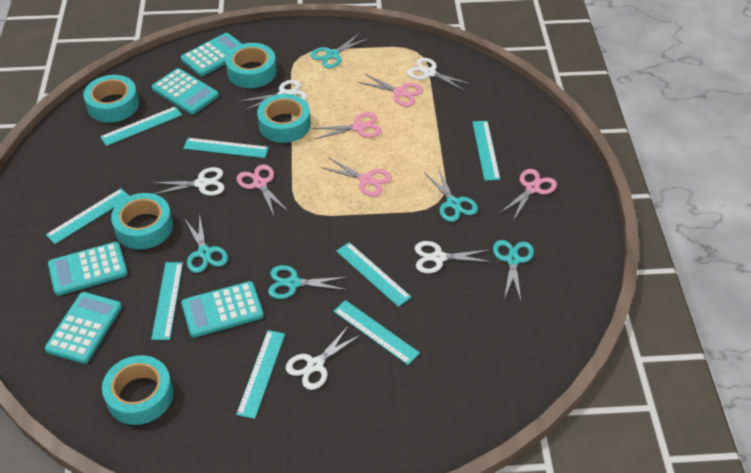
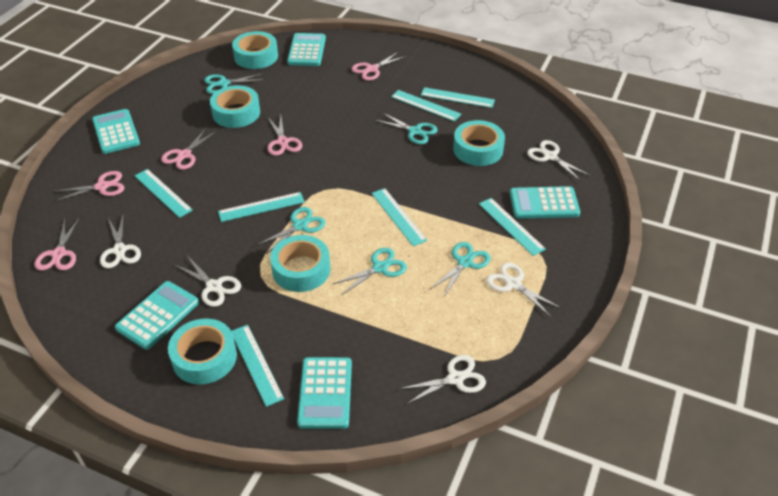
turquoise ruler: [46,189,129,244] [100,106,182,146] [151,262,183,340] [183,138,269,158] [236,330,285,419] [334,300,420,365] [336,242,411,307] [472,121,500,181] = 8 -> [135,169,193,218] [218,192,305,222] [232,325,284,407] [371,188,427,246] [391,90,461,122] [421,87,495,108] [479,198,546,256] = 7

